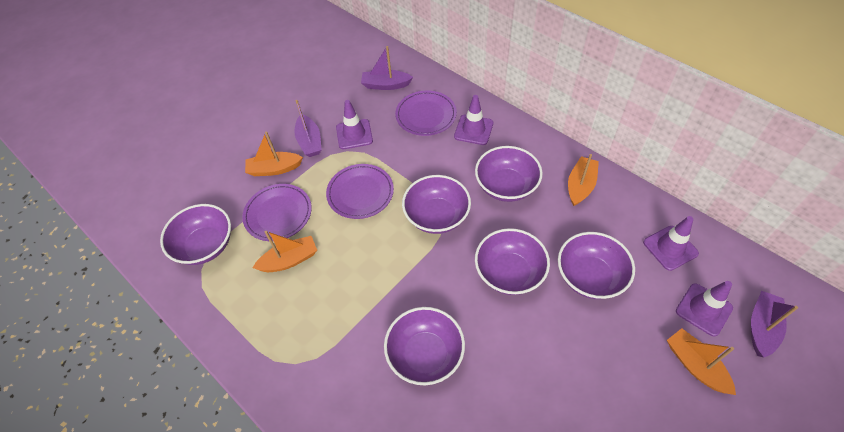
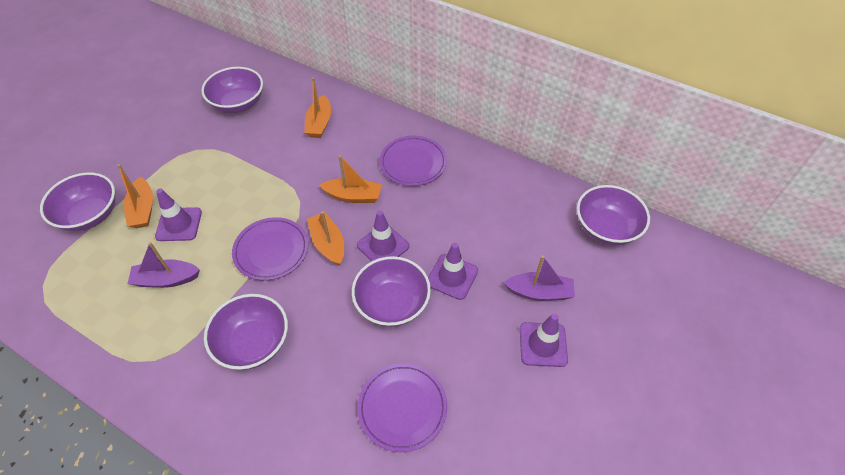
purple boat: [294,100,322,157] [361,46,413,90] [751,291,798,358] = 3 -> [127,242,200,288] [503,255,575,301] = 2
purple bowl: [160,204,231,265] [384,307,465,385] [402,175,471,234] [475,146,543,202] [475,228,550,295] [558,232,635,299] = 6 -> [40,172,115,231] [201,67,263,113] [204,294,288,370] [352,256,431,327] [577,185,650,245] = 5

